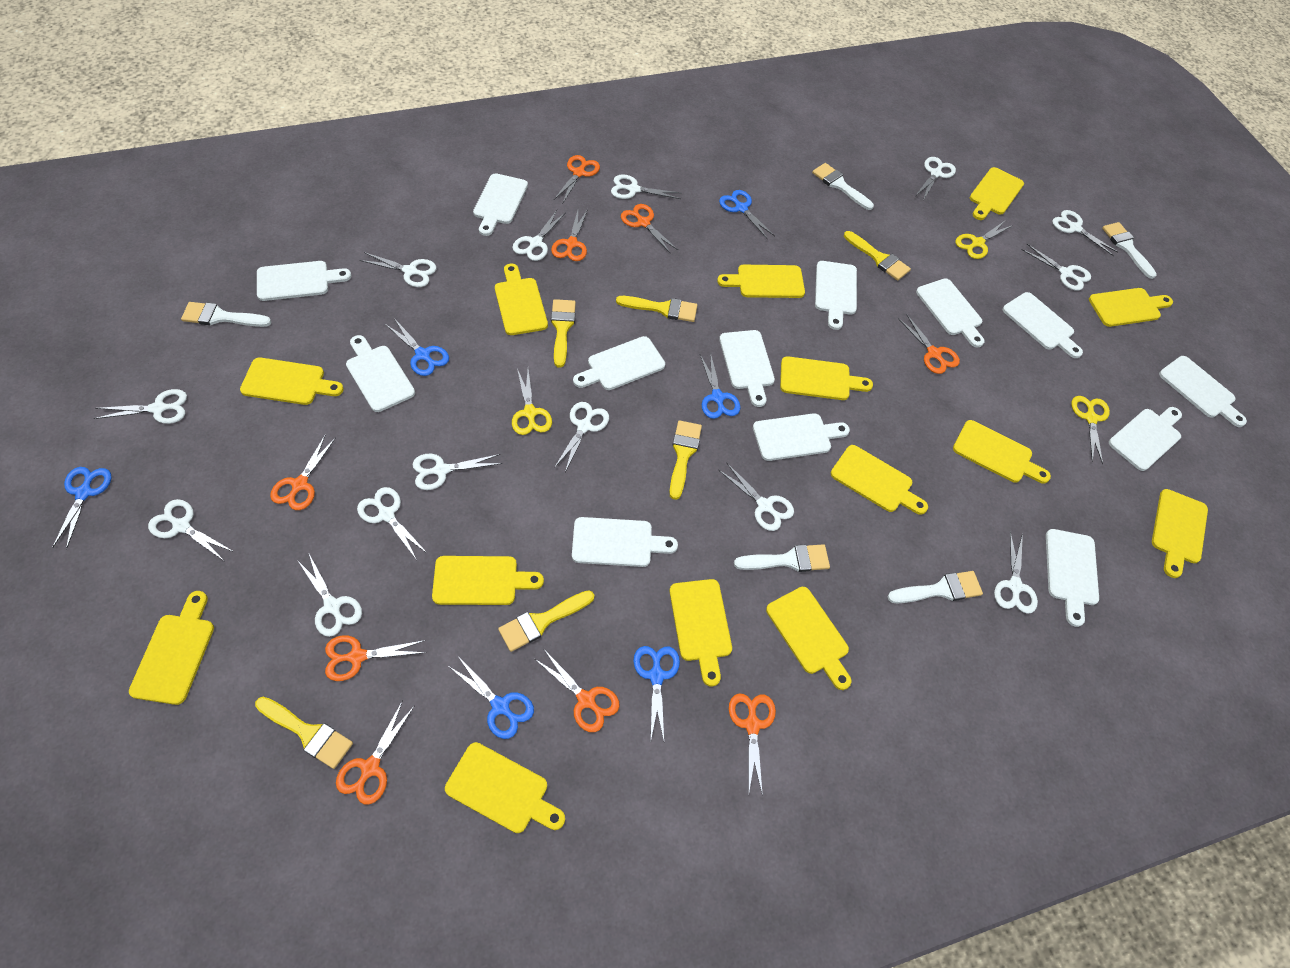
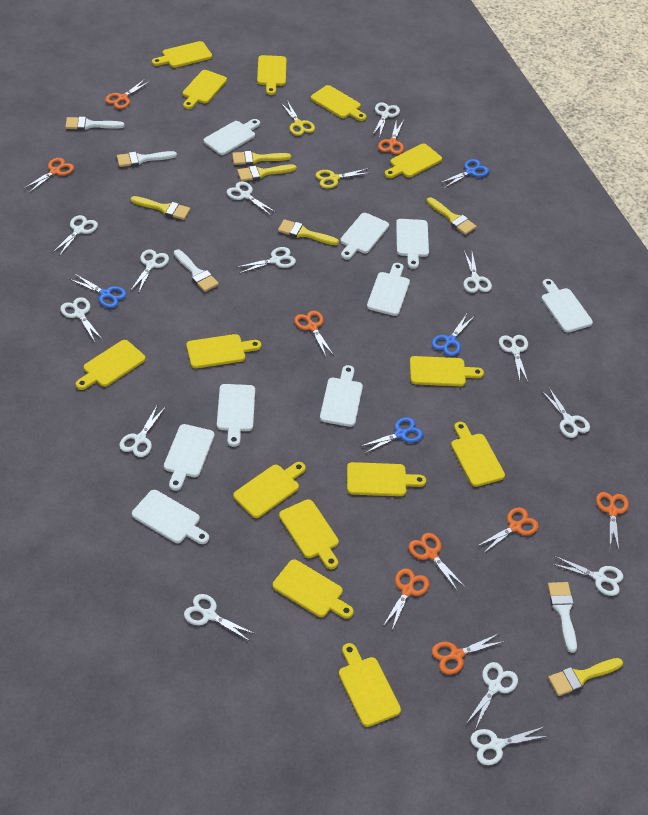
blue scissors: [52,467,111,549] [385,318,449,376] [448,656,534,739] [633,646,680,740] [700,352,741,419] [719,190,775,238] = 6 -> [69,273,127,308] [360,417,423,454] [432,314,474,356] [440,159,489,188] = 4
white brush: [181,302,271,327] [734,544,830,572] [812,163,874,210] [888,571,983,603] [1102,222,1157,279] = 5 -> [65,117,125,130] [117,151,177,167] [174,249,219,292] [548,582,577,653] = 4
white cutting board: [257,261,351,301] [346,335,415,412] [473,173,528,236] [572,517,678,567] [573,336,665,390] [719,330,775,407] [753,413,850,461] [815,261,857,330] [916,278,985,348] [1003,292,1083,358] [1046,529,1099,627] [1109,407,1182,471] [1159,356,1247,427] = 13 -> [132,490,209,544] [164,424,215,491] [203,119,260,155] [217,384,255,447] [320,365,363,427] [340,213,389,260] [367,263,410,316] [396,219,429,269] [541,279,593,333] = 9
yellow scissors: [512,369,552,435] [956,220,1013,259] [1071,396,1110,464] = 3 -> [281,101,315,136] [315,168,369,189] = 2

